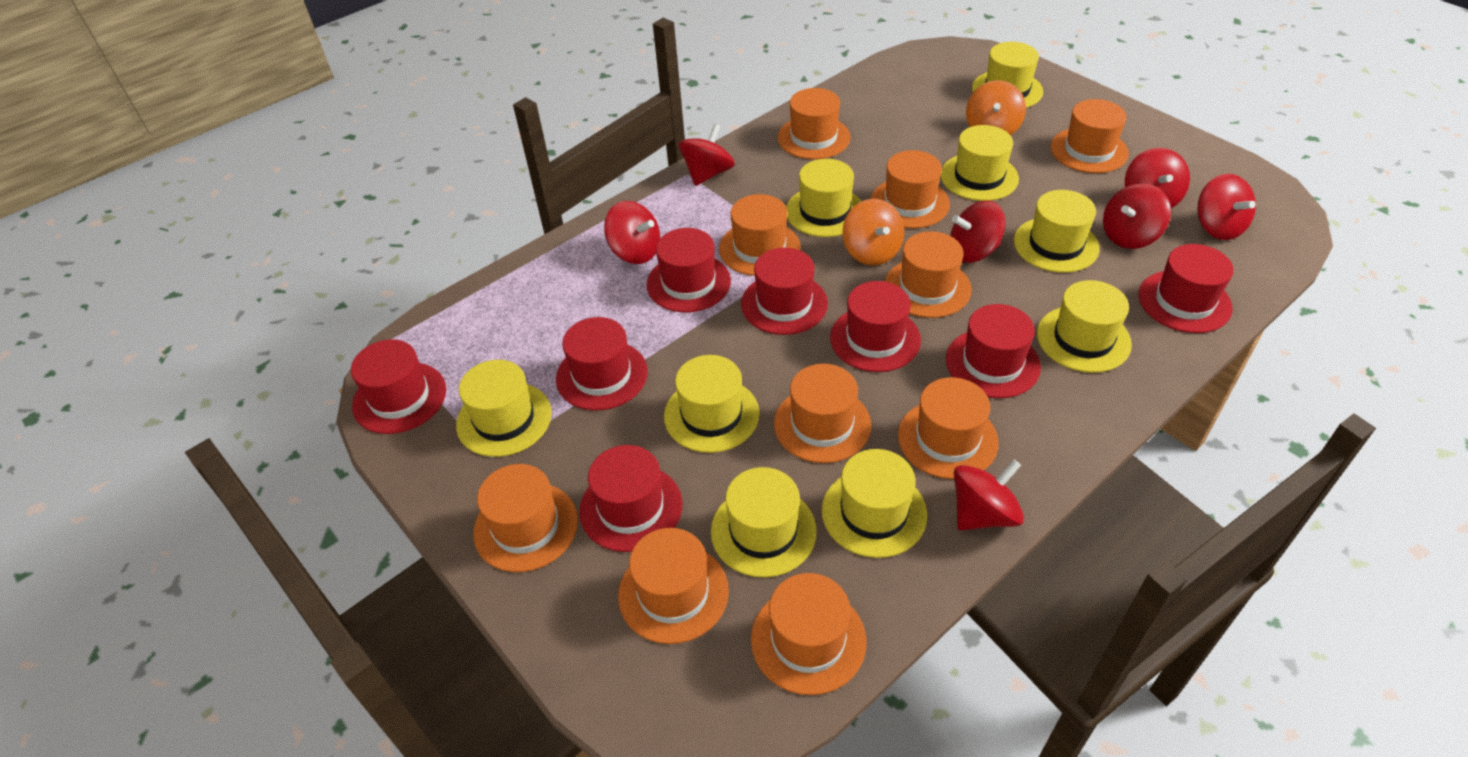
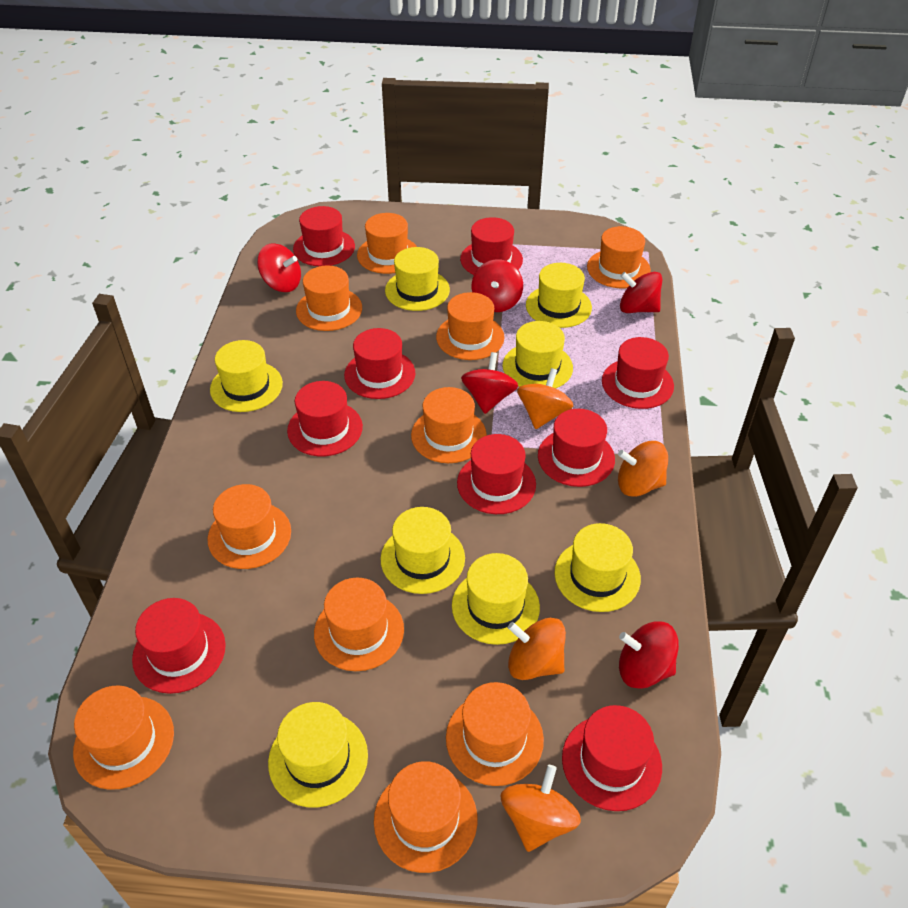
orange spinning top: [842,199,904,265] [966,80,1026,135] = 2 -> [500,765,581,852] [508,618,566,680] [517,368,574,429] [618,441,668,497] = 4
red hat: [351,339,446,434] [556,317,648,411] [579,445,682,552] [647,228,731,312] [741,248,828,335] [830,281,921,372] [946,304,1041,398] [1139,244,1234,333] = 8 -> [132,598,226,694] [287,381,363,456] [293,206,355,266] [344,328,415,399] [457,434,536,514] [460,217,523,275] [538,409,615,487] [562,705,662,811] [602,337,674,409] = 9
red spinning top: [604,201,660,264] [679,124,735,186] [950,201,1006,263] [954,459,1024,530] [1103,183,1171,249] [1125,148,1190,208] [1197,174,1256,240] = 7 -> [257,243,301,292] [461,352,518,414] [472,259,523,312] [619,622,679,689] [620,272,662,313] = 5
yellow hat: [456,360,552,457] [664,355,760,453] [711,467,817,578] [786,159,862,237] [822,449,927,558] [941,125,1019,201] [972,42,1043,108] [1014,190,1100,273] [1037,280,1132,373] = 9 -> [210,340,283,412] [268,702,368,808] [381,507,465,594] [385,247,450,311] [452,553,540,645] [503,321,573,388] [526,263,592,328] [554,523,641,612] = 8

